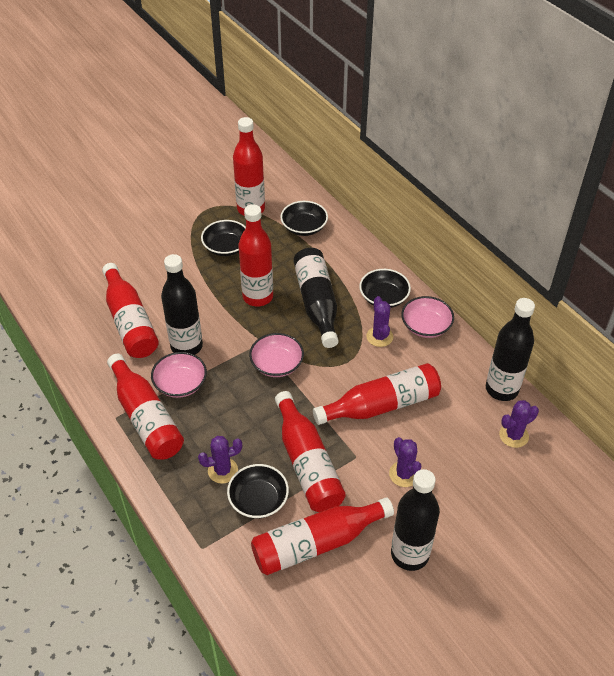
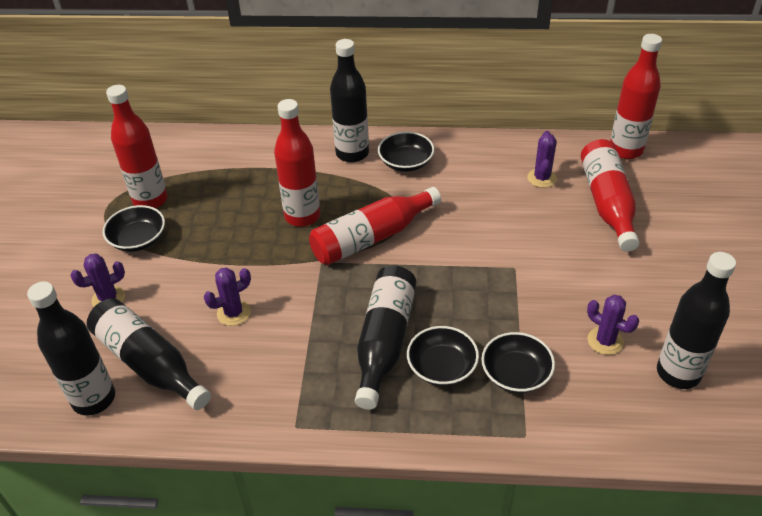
black bottle: [161,254,203,355] [294,248,338,348] [391,469,440,571] [486,298,535,401] = 4 -> [27,281,115,416] [87,298,211,410] [330,39,369,163] [355,266,416,410] [657,252,736,389] = 5
pink bowl: [151,352,207,398] [249,333,304,377] [401,296,454,338] = 3 -> none = 0
red bottle: [102,263,159,358] [107,354,184,460] [233,117,265,216] [238,204,273,307] [251,497,394,575] [275,391,346,512] [313,363,441,425] = 7 -> [106,85,168,208] [274,99,320,227] [309,187,441,265] [581,139,640,252] [610,34,662,159] = 5

